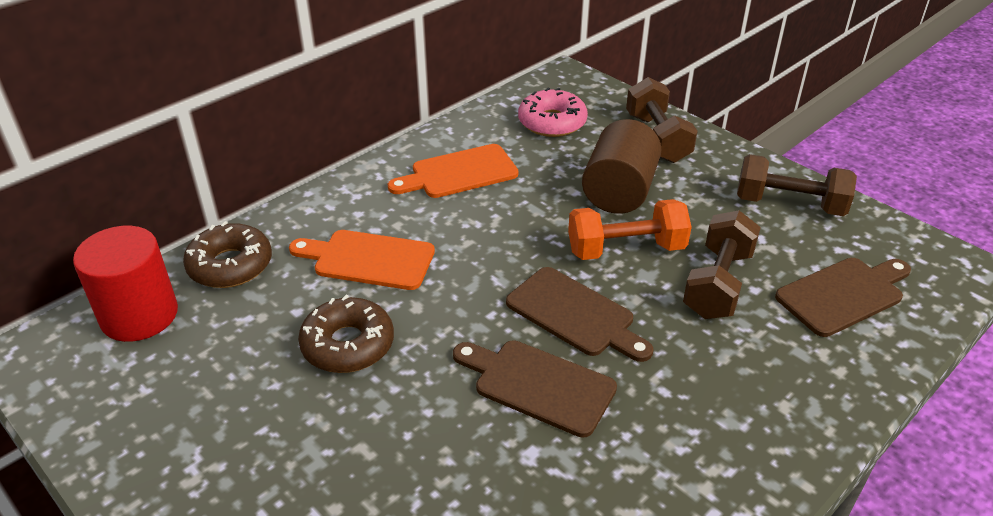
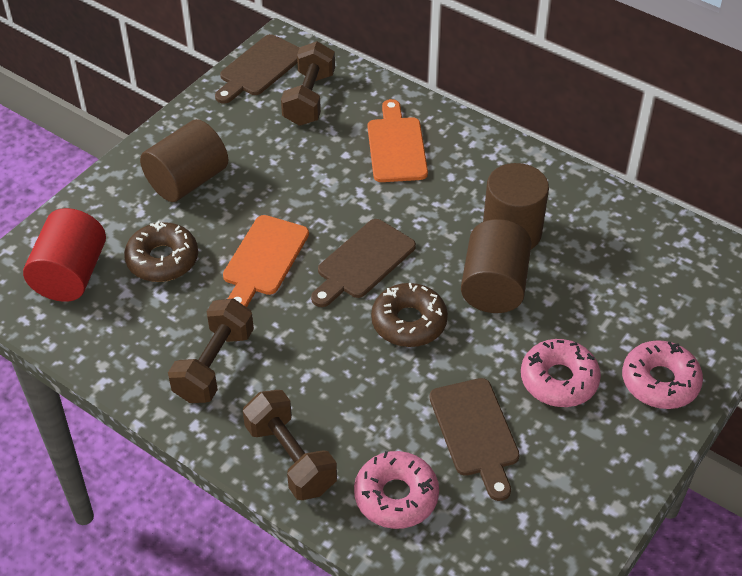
brown cylinder: [582,119,661,214] = 1 -> [140,119,228,202] [461,219,532,313] [483,163,549,249] = 3
orange dumbbell: [568,199,692,260] = 1 -> none = 0
pink donut: [518,88,588,137] = 1 -> [354,451,439,529] [521,339,601,407] [622,340,703,409] = 3

